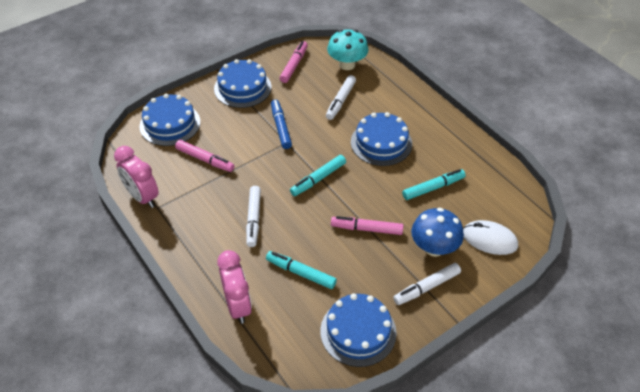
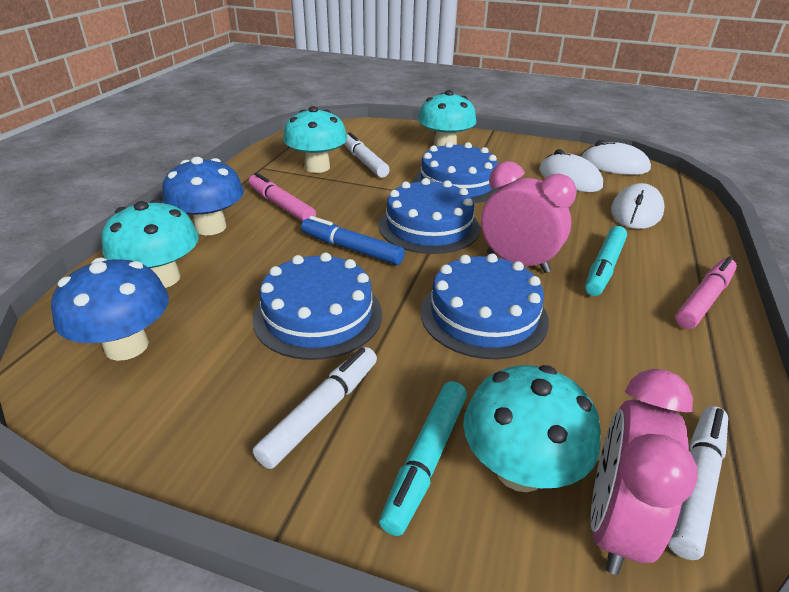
blue mushroom: [411,208,464,257] = 1 -> [51,258,169,361] [163,157,244,235] = 2
pink marker: [175,140,234,172] [280,41,308,83] [331,216,404,235] = 3 -> [249,173,316,222] [675,257,737,329] = 2
turquoise marker: [266,251,337,289] [290,155,346,196] [402,169,466,200] = 3 -> [379,381,467,536] [585,226,627,296] = 2
turquoise mushroom: [327,30,369,70] = 1 -> [102,199,199,288] [283,106,347,173] [418,90,476,147] [463,365,601,492] = 4
white mouse: [463,220,518,255] = 1 -> [539,149,603,192] [581,140,651,175] [611,183,665,229] = 3

